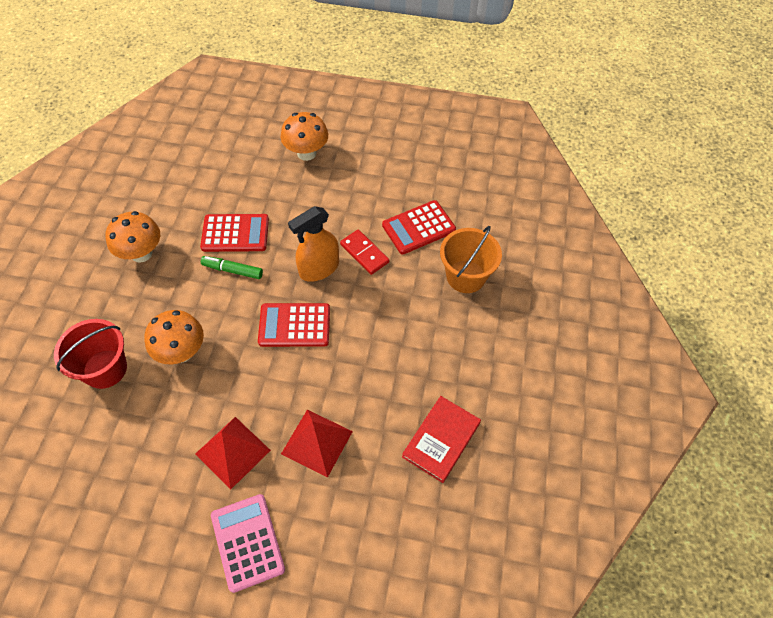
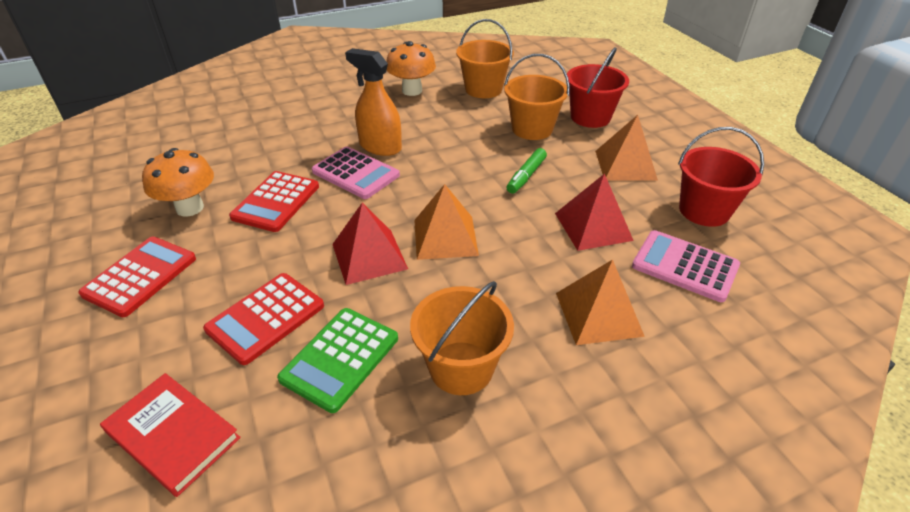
green calculator: none = 0 -> [277,308,398,413] = 1
orange bucket: [440,226,502,293] = 1 -> [410,281,514,395] [456,19,514,98] [504,54,570,140] = 3
orange mushroom: [106,211,160,263] [144,310,204,364] [281,112,328,161] = 3 -> [142,148,214,217] [386,41,436,96] = 2
orange pyramid: none = 0 -> [414,184,479,260] [556,259,645,345] [595,115,658,181] = 3
pink calculator: [211,494,285,593] = 1 -> [312,146,400,199] [632,230,740,302] = 2
red bucket: [54,319,127,389] = 1 -> [567,47,629,128] [678,127,764,227] = 2
red domino: [340,230,389,275] = 1 -> none = 0

